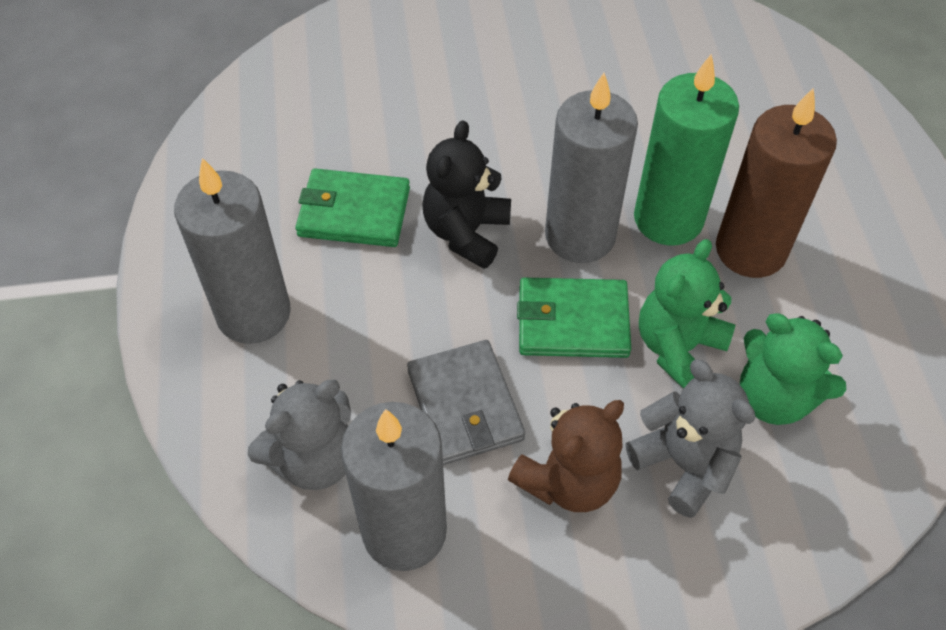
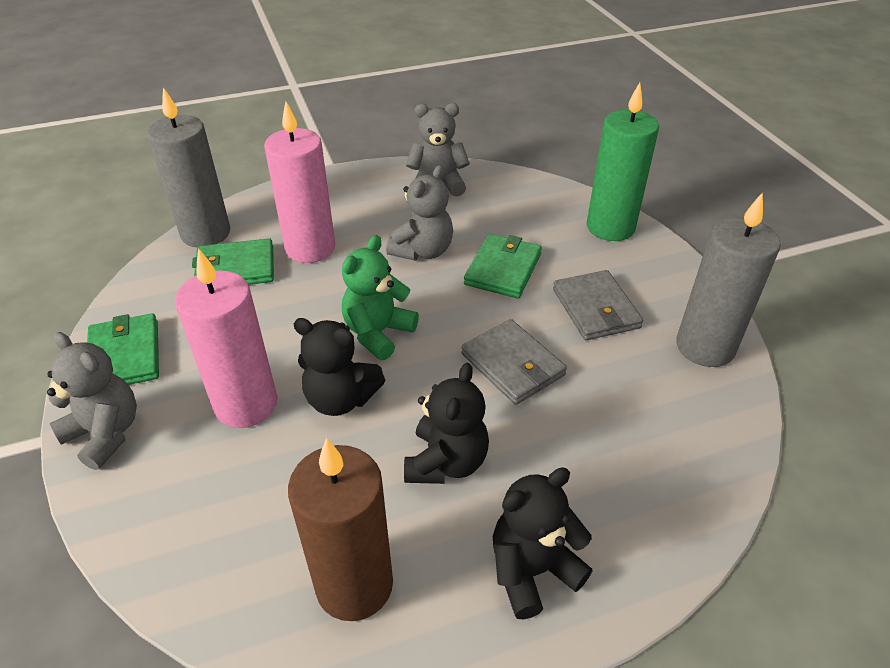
black teddy bear: [422,120,511,269] = 1 -> [294,318,385,416] [404,363,489,484] [493,467,593,620] = 3
brown teddy bear: [508,400,624,512] = 1 -> none = 0
green teddy bear: [639,239,735,389] [740,313,846,425] = 2 -> [342,235,419,360] = 1
green wallet: [295,168,410,247] [517,278,631,358] = 2 -> [87,313,159,385] [192,239,274,285] [464,234,542,299] = 3
grey candle: [174,158,291,344] [341,402,447,571] [545,73,638,263] = 3 -> [147,87,230,247] [676,192,781,367] = 2
grey teddy bear: [248,380,351,490] [626,359,755,518] = 2 -> [47,332,137,470] [386,165,453,261] [406,103,470,197] = 3
grey wallet: [407,340,525,465] = 1 -> [461,319,567,405] [553,270,643,340] = 2
pink candle: none = 0 -> [175,248,277,428] [264,102,335,263] = 2

